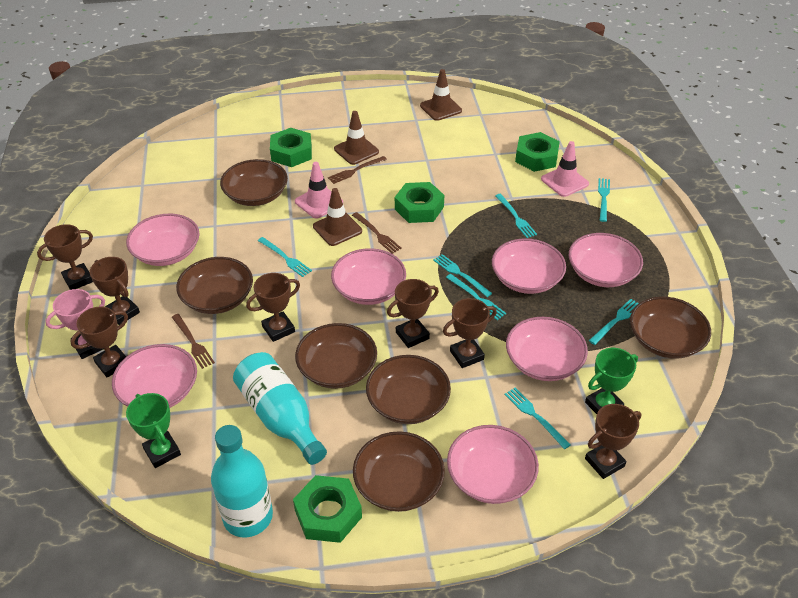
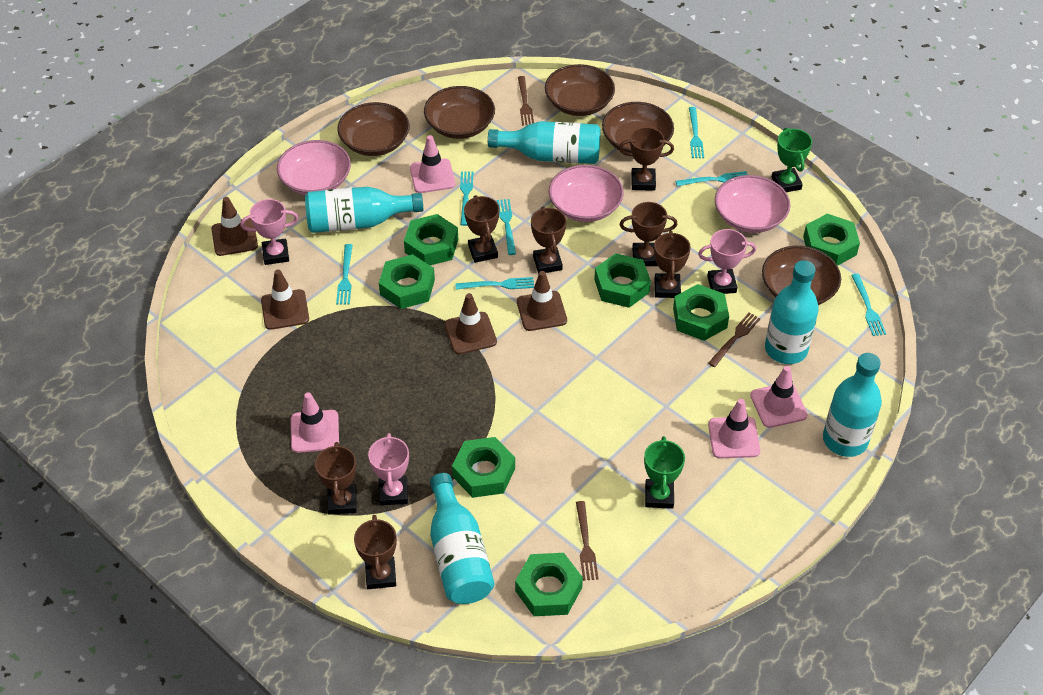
brown bowl: [176,257,253,314] [220,159,288,206] [295,323,377,389] [353,431,445,512] [366,355,451,424] [630,297,711,359] = 6 -> [337,102,410,156] [424,86,495,139] [545,64,615,116] [602,102,674,153] [762,246,841,305] = 5
brown traffic cone: [313,188,362,246] [334,111,379,165] [420,69,462,121] = 3 -> [212,197,258,256] [261,270,309,330] [445,293,497,354] [517,271,567,331] = 4
green nut: [270,128,312,167] [293,475,362,543] [395,182,444,223] [515,132,560,172] = 4 -> [379,254,435,309] [404,214,458,265] [452,437,515,498] [515,553,583,616] [594,253,651,308] [673,284,729,341] [803,214,860,266] = 7
pink bowl: [112,344,197,408] [126,214,199,266] [331,248,406,305] [447,425,539,504] [492,238,566,294] [506,317,588,381] [569,233,643,287] = 7 -> [277,140,351,195] [549,165,624,222] [715,175,790,233] = 3
pink traffic cone: [295,162,343,219] [541,141,589,197] = 2 -> [291,392,339,453] [410,135,455,193] [708,399,760,458] [750,366,808,428] = 4
pink trophy: [46,289,105,359] = 1 -> [240,199,298,265] [368,433,409,505] [698,229,756,294] = 3
turquoise bottle: [211,425,273,538] [233,352,327,465] = 2 -> [305,187,423,233] [430,473,494,604] [488,121,601,164] [765,260,819,364] [823,353,882,457] = 5

